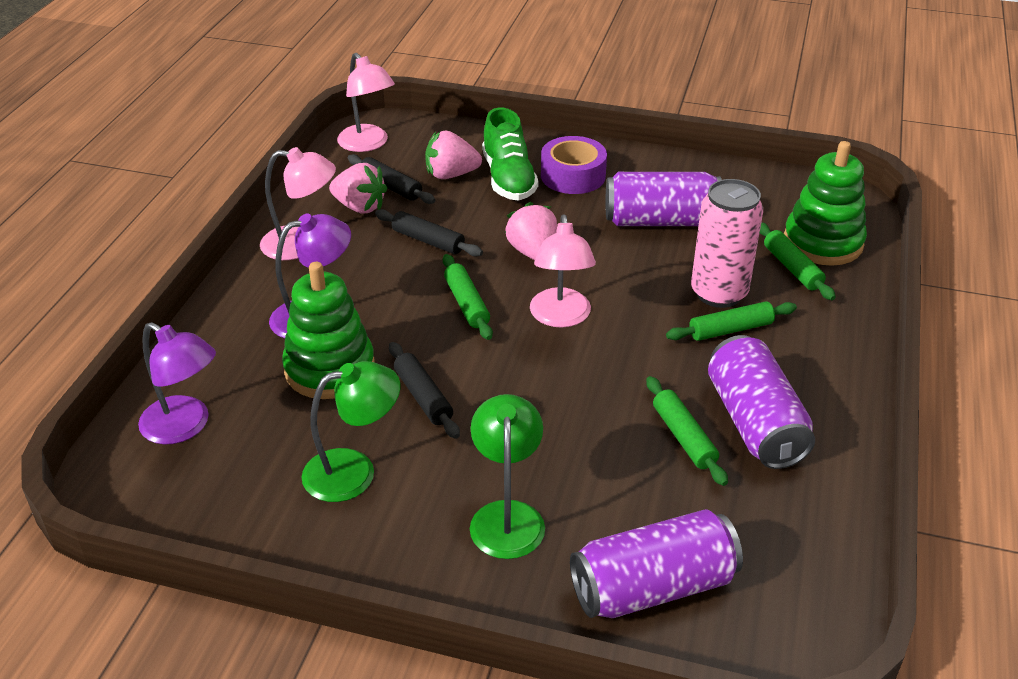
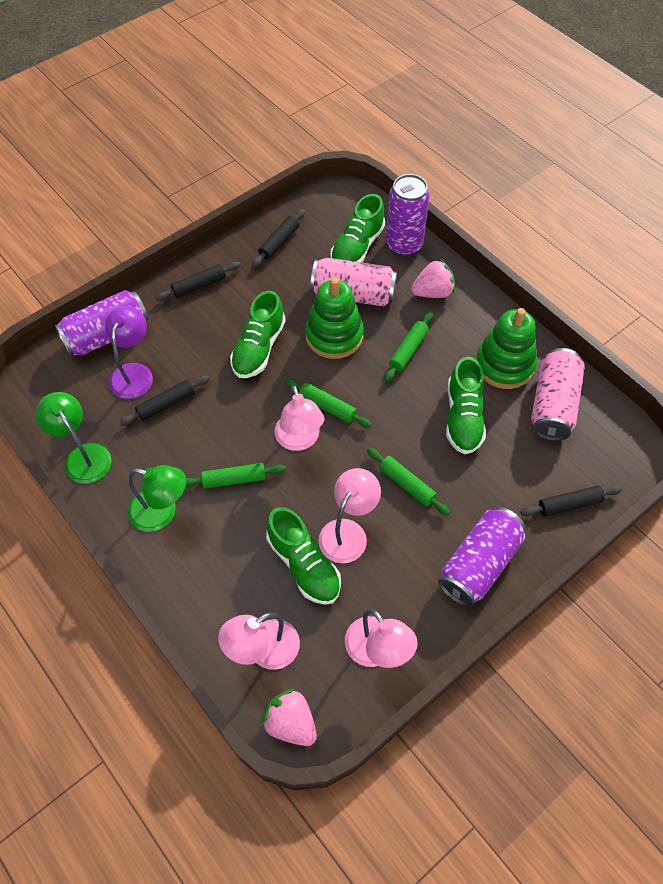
black rolling pin: [348,154,435,204] [375,209,483,257] [389,342,460,439] = 3 -> [119,375,210,426] [155,262,240,301] [252,209,305,267] [520,486,622,517] = 4
green shoe: [482,108,539,201] = 1 -> [230,291,286,378] [266,507,341,605] [330,194,385,262] [446,357,486,454] = 4
pink can: [691,179,763,308] = 1 -> [310,258,397,306] [531,348,585,441] = 2
pink lamp: [260,147,336,260] [337,53,395,152] [530,214,596,328] = 3 -> [218,613,300,670] [274,385,324,451] [318,468,381,563] [345,609,418,668] = 4
pink strawberry: [329,163,387,214] [425,130,482,179] [505,202,557,260] = 3 -> [261,689,317,746] [411,259,455,298] = 2
purple lamp: [138,322,216,445] [269,213,351,338] = 2 -> [105,306,153,399] = 1
purple tape: [541,136,607,194] = 1 -> none = 0

